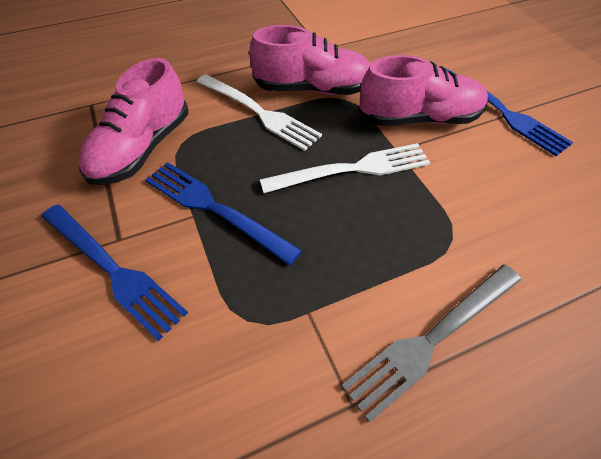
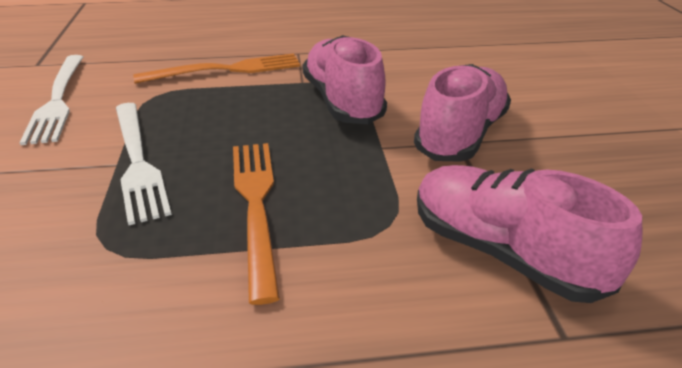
blue fork: [41,205,188,341] [145,162,302,265] [445,68,573,156] = 3 -> none = 0
grey fork: [341,265,521,423] = 1 -> none = 0
orange fork: none = 0 -> [133,53,300,84] [233,143,280,305] = 2

